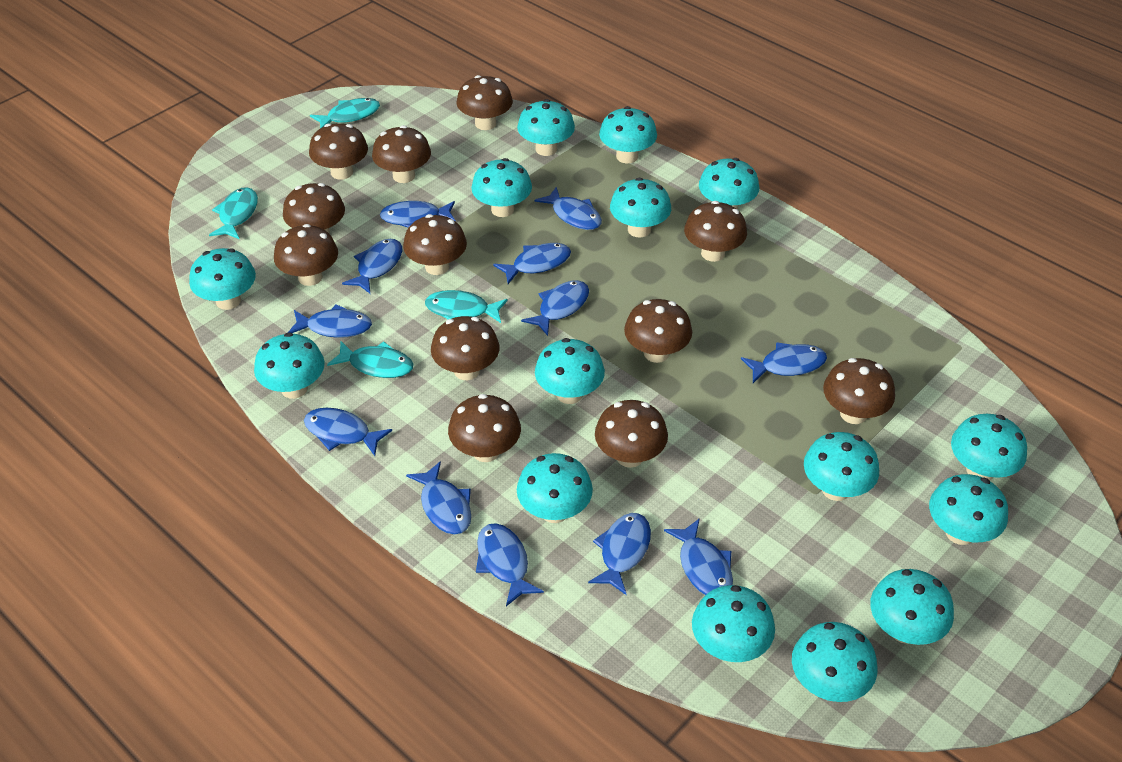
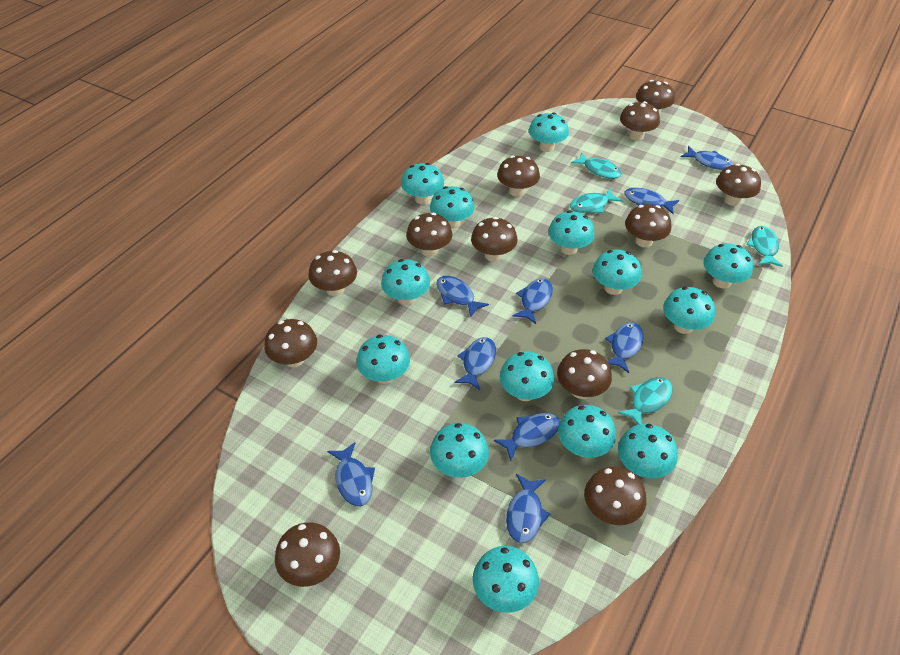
blue fish: [288,304,372,338] [304,408,392,456] [342,239,402,294] [380,201,456,228] [406,461,471,535] [476,523,544,606] [493,243,571,284] [521,280,589,336] [535,187,602,230] [588,513,651,595] [664,518,733,595] [741,342,827,383] = 12 -> [327,442,375,506] [436,276,489,317] [454,337,496,390] [494,413,560,461] [506,474,551,543] [512,278,553,324] [605,322,644,373] [624,188,679,214] [681,146,733,170] = 9
turquoise mushroom: [189,248,256,310] [254,333,325,399] [471,158,532,217] [517,99,575,156] [517,453,593,523] [535,338,605,404] [599,106,657,163] [610,178,671,238] [692,585,775,662] [699,158,759,210] [792,622,877,702] [804,432,879,501] [870,569,954,645] [929,474,1008,545] [951,414,1027,480] = 15 -> [357,335,410,384] [381,259,430,305] [401,163,444,205] [430,186,474,229] [430,423,489,478] [473,546,539,613] [500,352,554,401] [529,113,569,152] [548,211,595,255] [558,405,616,458] [593,250,642,295] [618,424,678,478] [663,287,715,334] [703,243,753,289] = 14

